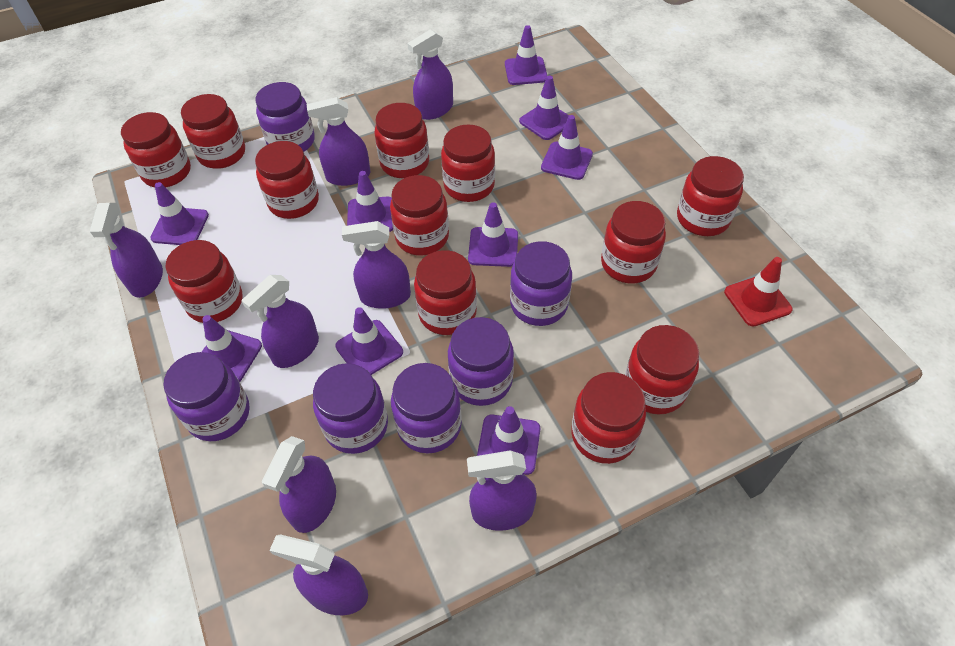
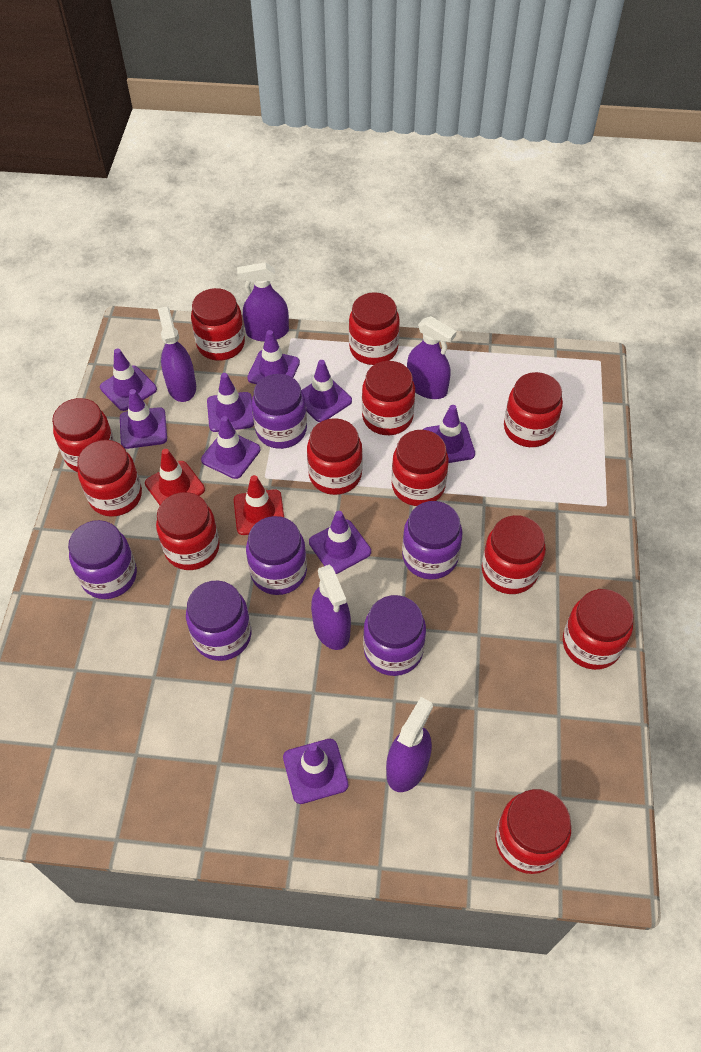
purple spray bottle: [90,203,163,298] [241,275,319,368] [262,436,336,533] [269,534,368,615] [307,97,370,186] [342,221,411,309] [407,29,453,120] [467,450,537,531] = 8 -> [158,307,196,402] [237,262,289,342] [311,564,351,650] [386,697,433,792] [407,316,457,399] = 5
red traffic cone: [724,257,793,327] = 1 -> [145,449,205,505] [234,475,284,535] = 2

